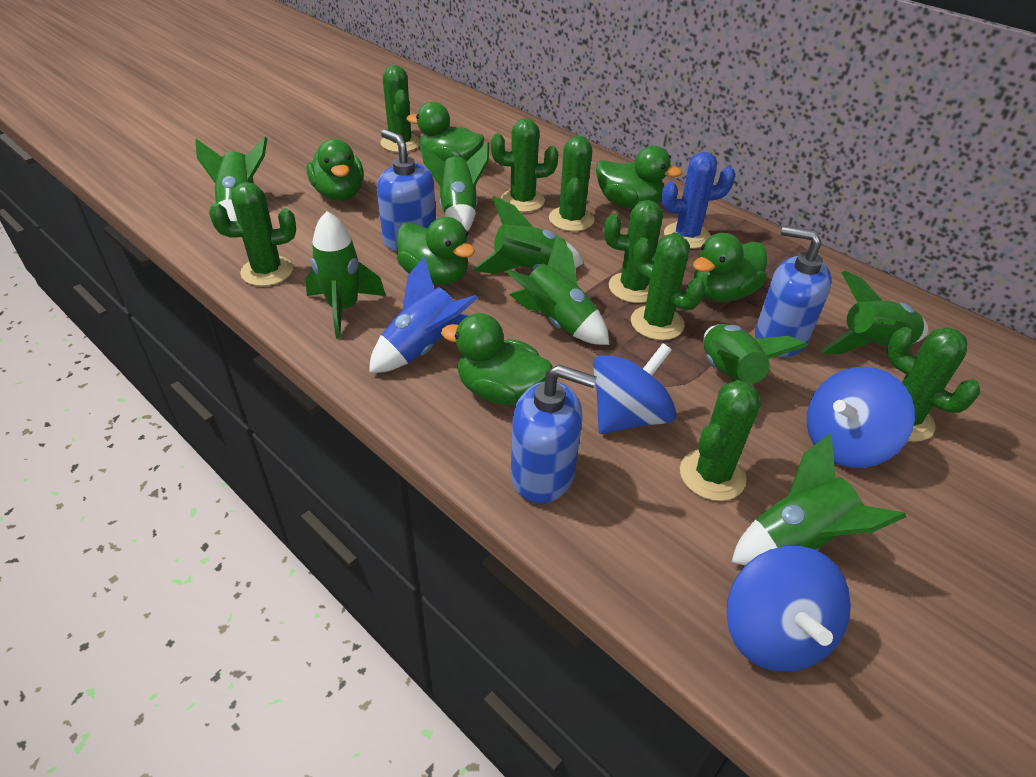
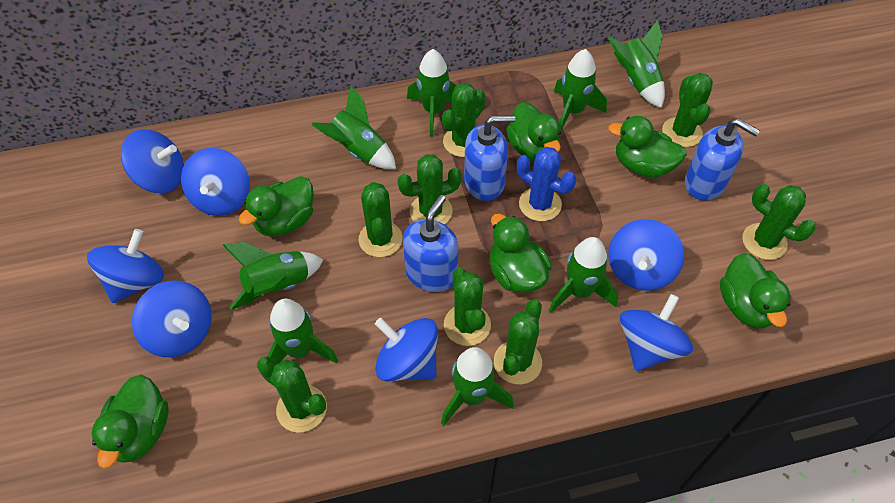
blue rocket: [369,257,478,373] = 1 -> none = 0
blue spinning top: [593,343,677,434] [727,546,851,672] [807,367,915,468] = 3 -> [87,229,164,303] [121,129,184,193] [132,280,212,358] [181,148,250,216] [375,318,438,382] [609,219,684,291] [620,294,693,371] = 7

